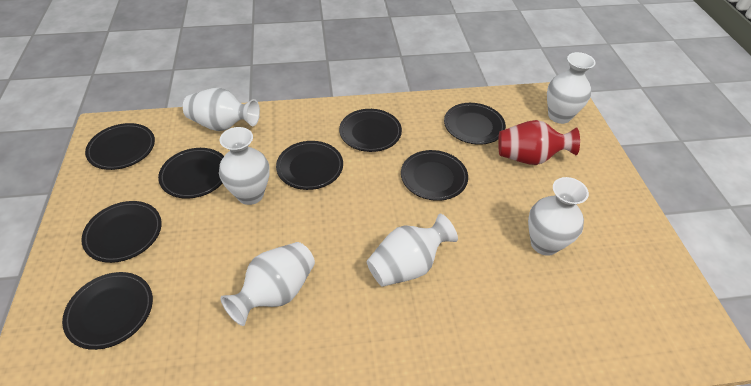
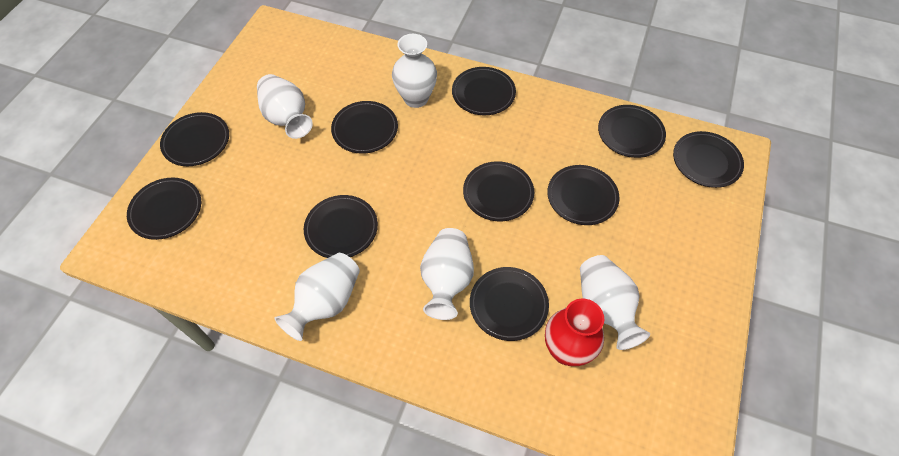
black plate: [62,272,153,350] [81,201,162,263] [85,123,155,170] [158,148,224,199] [276,141,343,190] [339,109,402,152] [401,150,468,201] [444,103,506,145] = 8 -> [127,178,201,240] [160,112,229,166] [304,195,378,258] [331,101,398,154] [452,67,516,115] [463,161,534,221] [470,267,549,341] [547,165,619,225] [598,105,666,158] [673,131,744,188] = 10
white vase: [183,88,260,131] [219,127,270,205] [220,242,315,326] [367,214,458,287] [528,177,589,256] [547,52,596,124] = 6 -> [257,74,313,139] [275,253,360,341] [392,34,437,108] [420,228,474,320] [580,255,650,350] = 5

